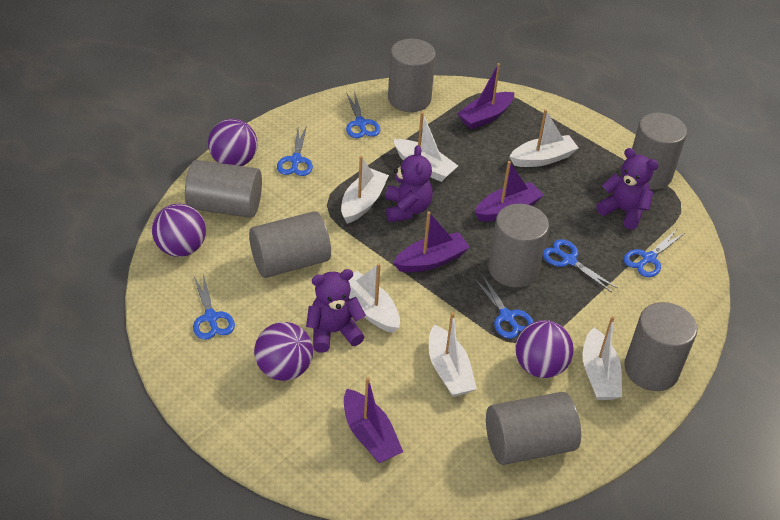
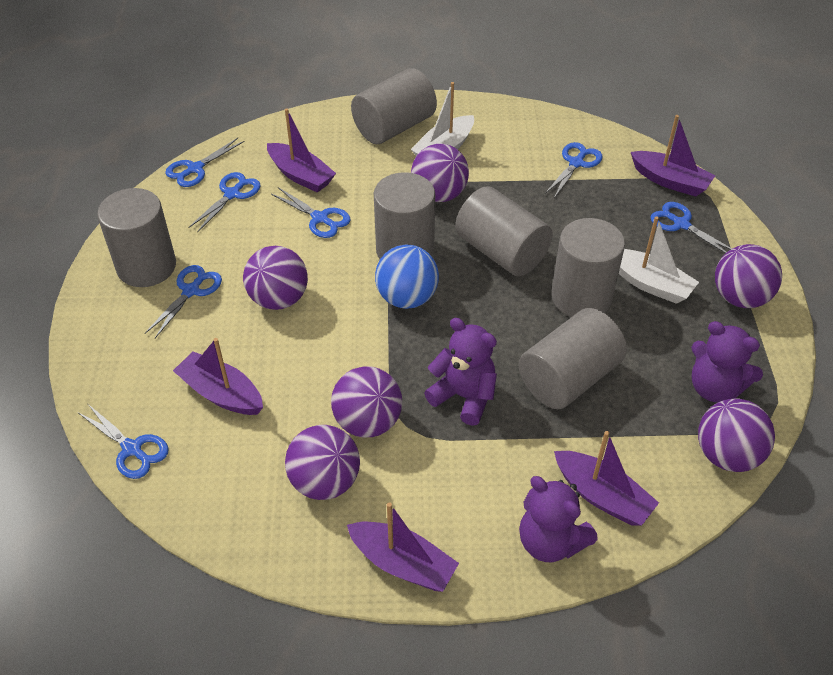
blue ball: none = 0 -> [375,244,439,309] = 1
blue scissors: [193,274,235,340] [277,125,313,176] [346,90,380,138] [473,275,534,339] [543,239,618,293] [623,229,685,277] = 6 -> [79,403,169,479] [145,265,222,338] [165,138,245,187] [189,172,261,233] [271,187,350,238] [545,142,602,198] [651,202,732,253] = 7
grey cylinder: [185,160,262,218] [249,211,331,278] [388,39,436,112] [486,392,581,465] [488,204,549,287] [624,302,697,391] [632,112,687,190] = 7 -> [97,188,176,287] [351,68,437,144] [374,172,435,259] [455,186,553,276] [519,308,627,409] [551,218,625,317] = 6
purple ball: [152,204,206,257] [208,119,257,166] [254,322,313,381] [515,320,574,378] = 4 -> [243,246,308,310] [285,425,360,500] [331,366,402,438] [411,144,469,202] [698,398,775,472] [715,244,782,308] = 6
purple boat: [344,377,403,463] [394,211,470,272] [457,63,514,129] [474,161,544,221] = 4 -> [173,338,263,415] [267,108,336,193] [347,502,459,592] [554,431,659,526] [631,115,715,197] = 5
white boat: [341,156,389,224] [348,263,400,333] [393,112,458,182] [429,312,477,397] [509,109,579,167] [583,316,622,400] = 6 -> [411,82,474,156] [619,216,699,304] = 2

